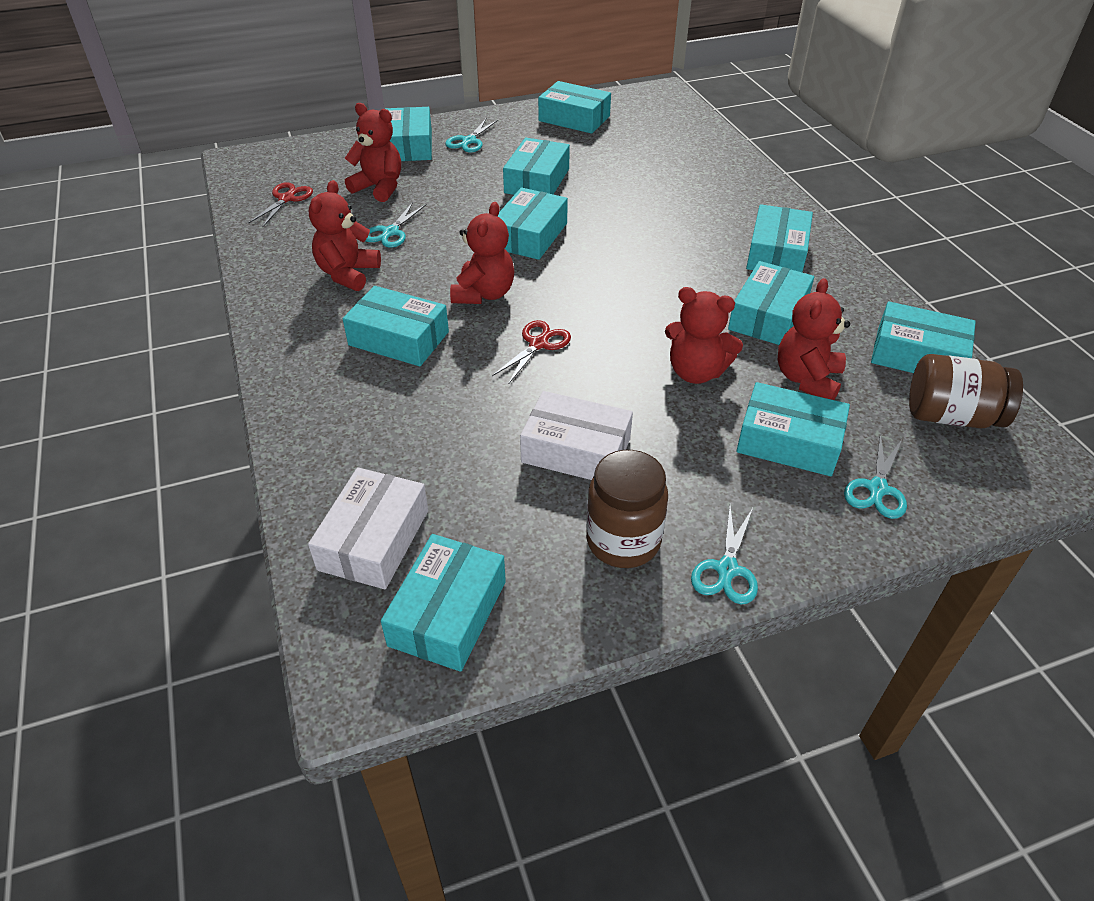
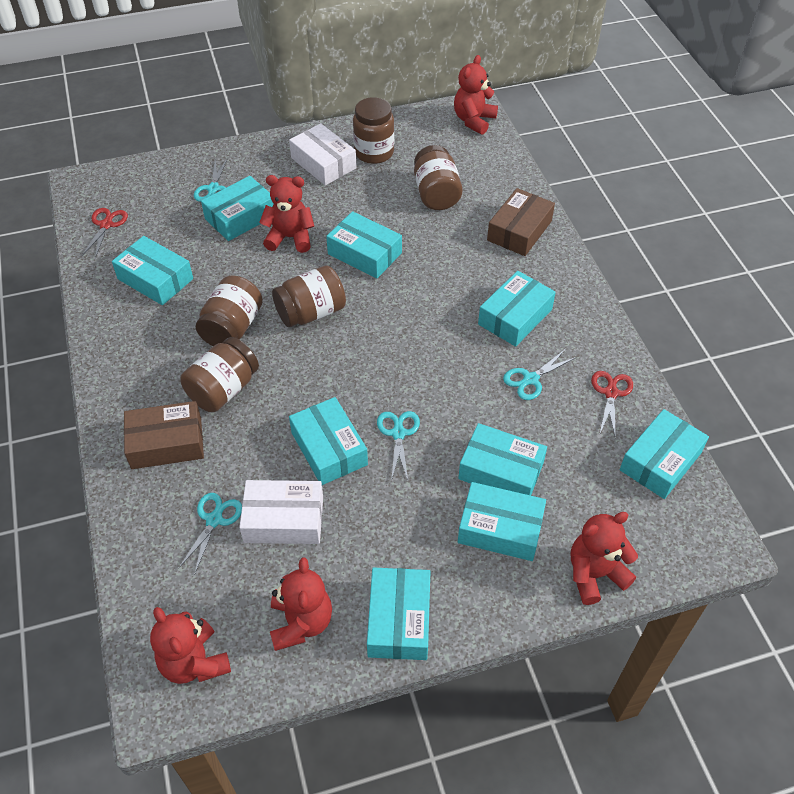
brown box: none = 0 -> [124,401,204,469] [487,188,555,256] = 2
brown jar: [586,450,668,568] [909,354,1023,428] = 2 -> [180,337,259,412] [196,275,263,346] [272,265,346,327] [353,97,394,164] [414,145,463,210] = 5
turquoise box: [343,286,449,366] [381,534,506,672] [385,107,432,161] [498,188,568,260] [503,138,570,195] [538,81,611,134] [728,261,814,345] [737,382,850,476] [746,204,813,272] [871,301,976,373] = 10 -> [112,236,193,305] [201,176,274,241] [289,397,368,485] [326,211,402,279] [367,567,430,660] [458,423,547,496] [458,482,546,561] [478,271,556,347] [620,409,709,499] = 9

